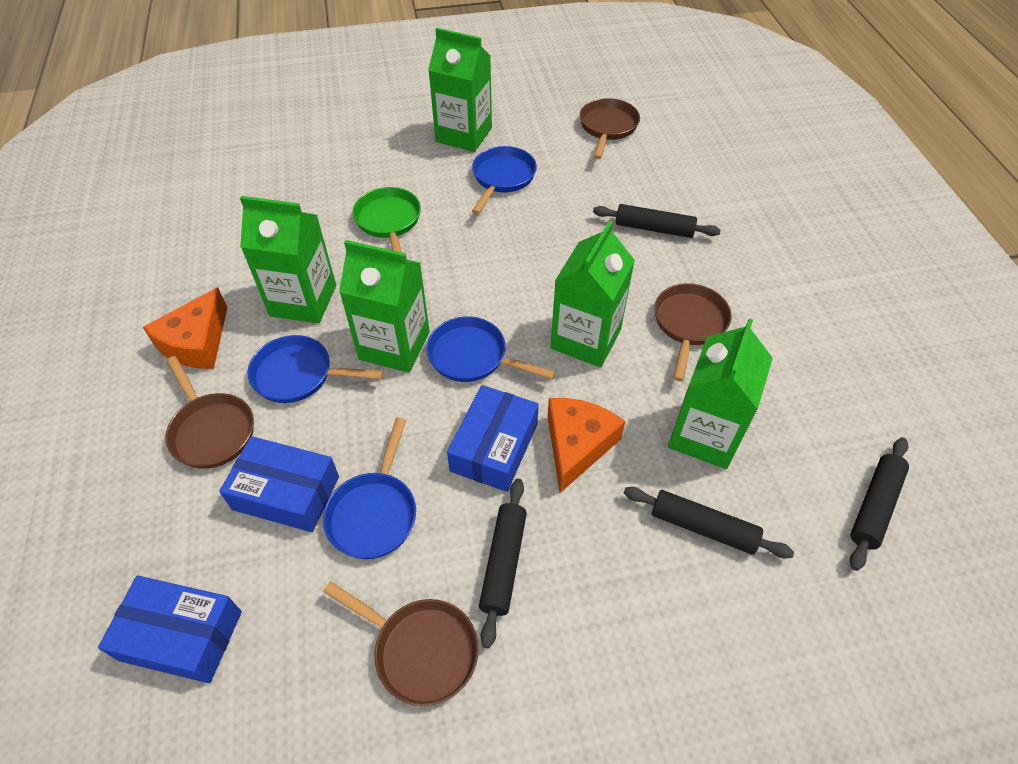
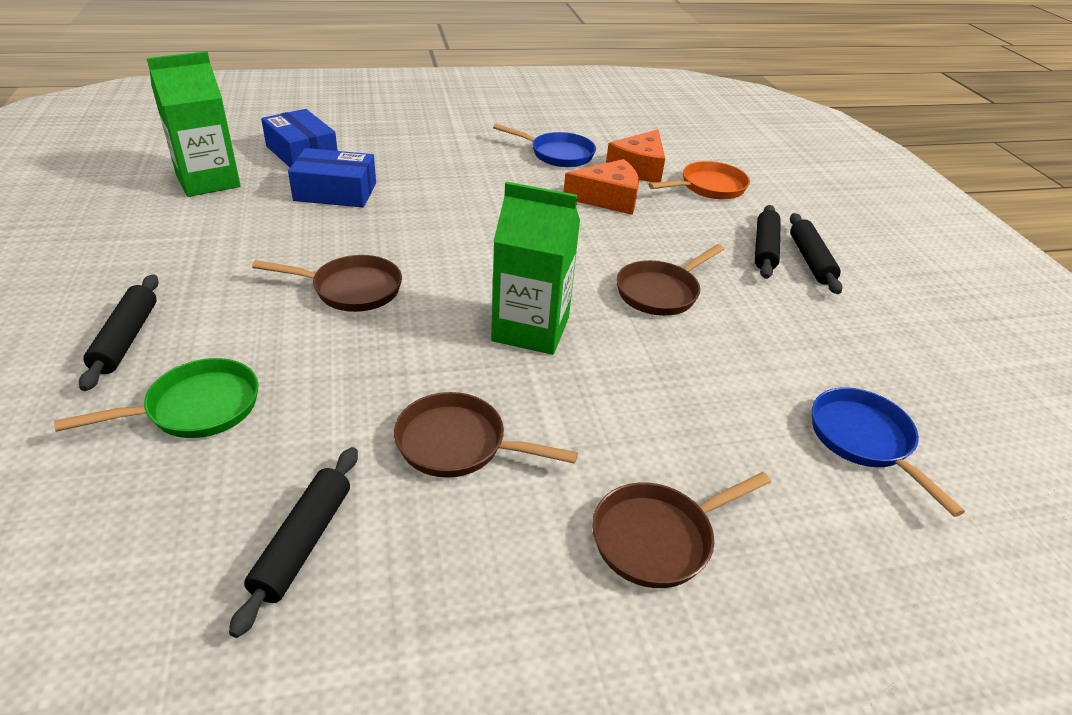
blue box: [98,576,242,683] [219,436,339,532] [447,385,539,492] = 3 -> [261,109,338,167] [288,148,376,207] = 2
blue pan: [247,335,384,403] [323,418,416,559] [426,316,556,382] [472,146,537,214] = 4 -> [493,124,596,167] [812,387,965,517] = 2
green carton: [240,196,336,324] [339,240,430,372] [428,28,492,152] [550,221,635,367] [668,318,773,469] = 5 -> [147,51,241,197] [491,182,580,355] = 2
orange pan: none = 0 -> [649,161,750,199] = 1

